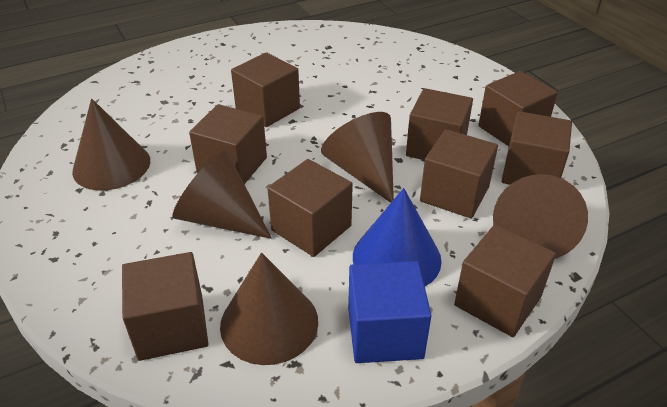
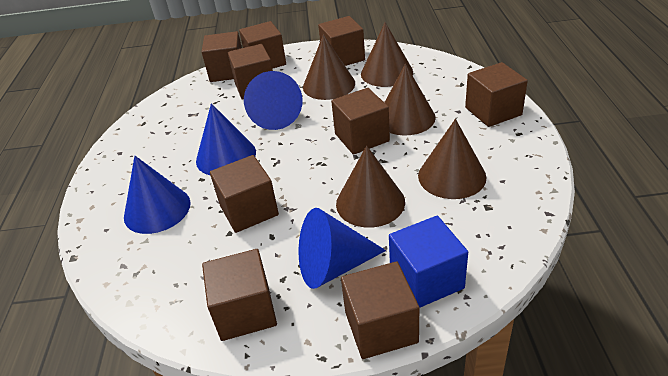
blue cone: [353,188,442,286] = 1 -> [124,156,191,234] [196,103,256,175] [244,71,303,130] [299,208,386,289] = 4

